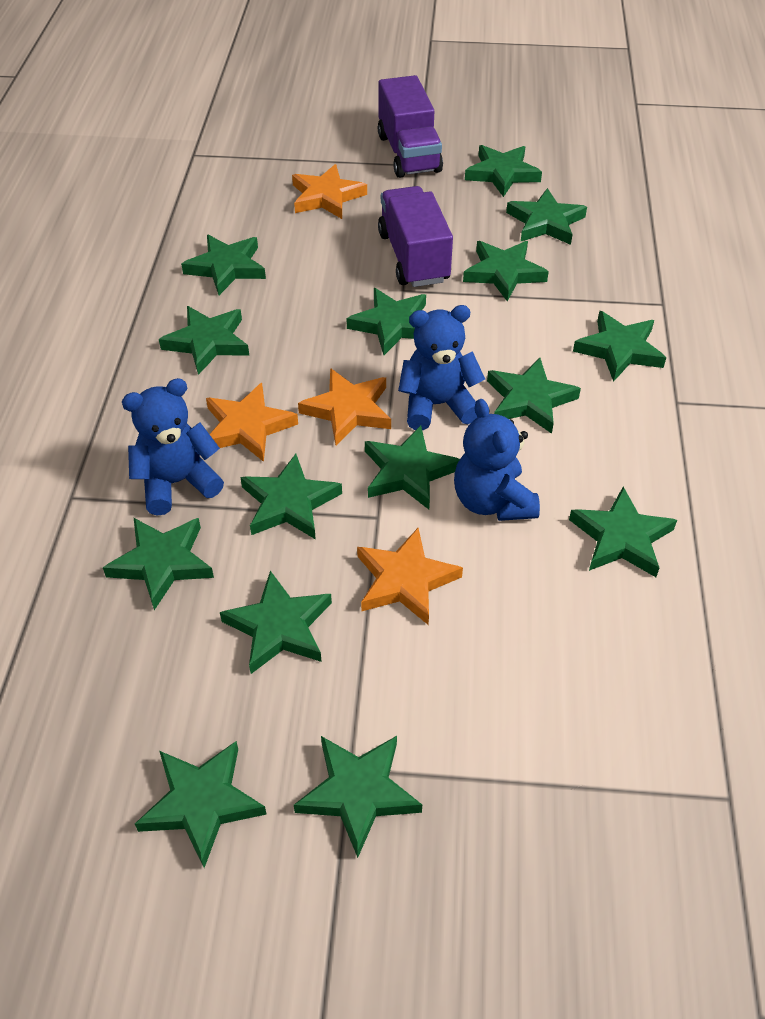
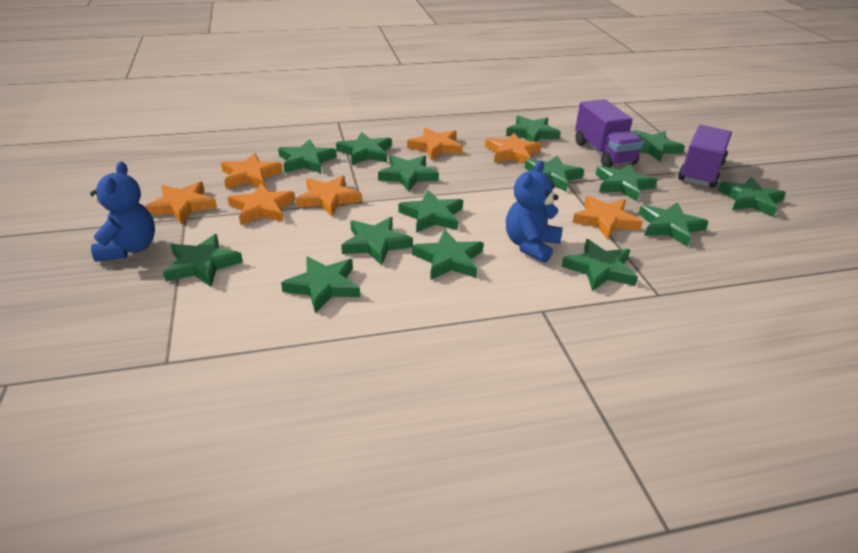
blue teddy bear: [122,378,224,516] [398,305,485,431] [454,399,540,521] = 3 -> [90,161,155,262] [506,161,563,263] = 2
orange star: [206,383,298,462] [292,164,367,219] [298,368,391,445] [357,528,463,625] = 4 -> [145,182,217,225] [221,153,283,189] [227,183,295,225] [296,176,362,216] [407,128,463,160] [485,133,541,164] [573,196,643,240] = 7

